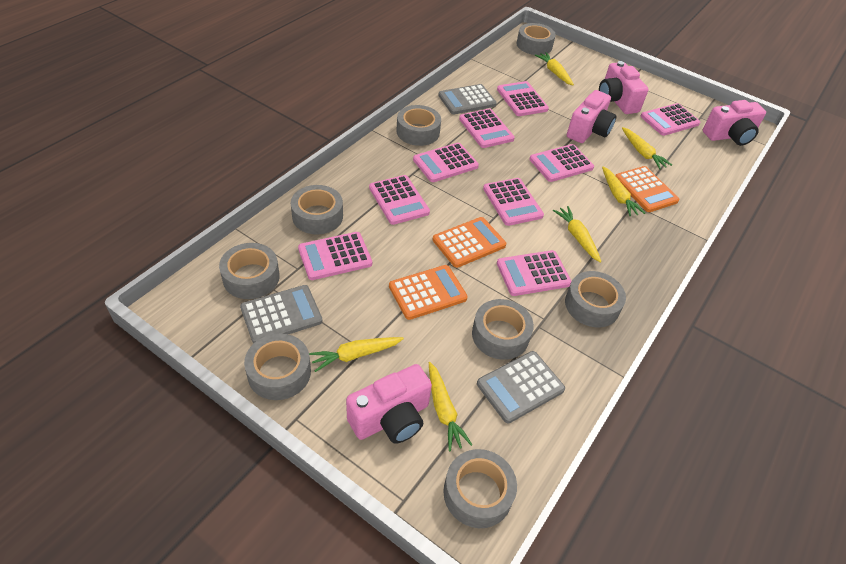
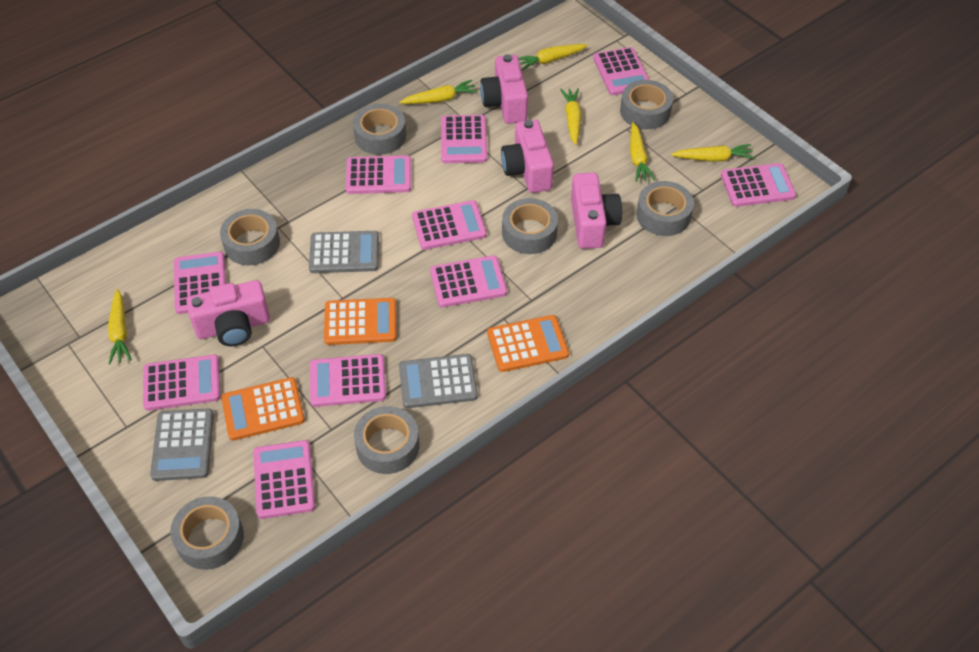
grey tape: [219,243,280,299] [244,334,311,400] [291,185,343,234] [396,105,441,146] [443,449,517,528] [472,299,534,360] [516,23,556,55] [565,271,626,327] = 8 -> [170,496,244,570] [220,209,280,265] [353,104,406,155] [354,406,419,474] [502,198,558,254] [620,80,673,129] [636,181,694,236] = 7
pink calculator: [298,232,372,280] [369,175,430,225] [413,143,479,182] [459,109,515,148] [483,178,544,226] [497,81,549,116] [497,250,572,296] [529,144,594,182] [641,103,700,136] = 9 -> [143,355,220,411] [174,252,226,314] [253,440,315,519] [310,354,386,407] [346,155,411,194] [412,200,487,250] [430,255,507,307] [441,115,487,163] [593,47,649,95] [721,163,796,207] = 10

